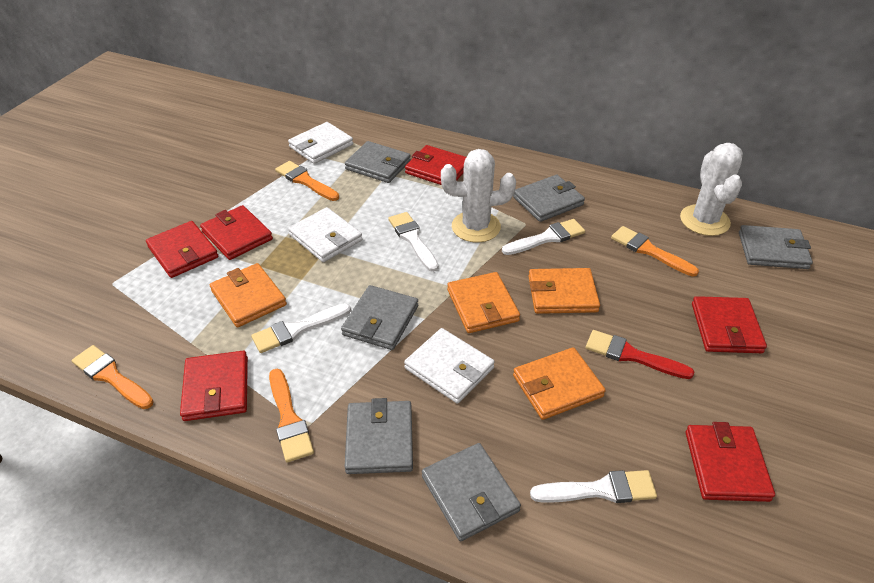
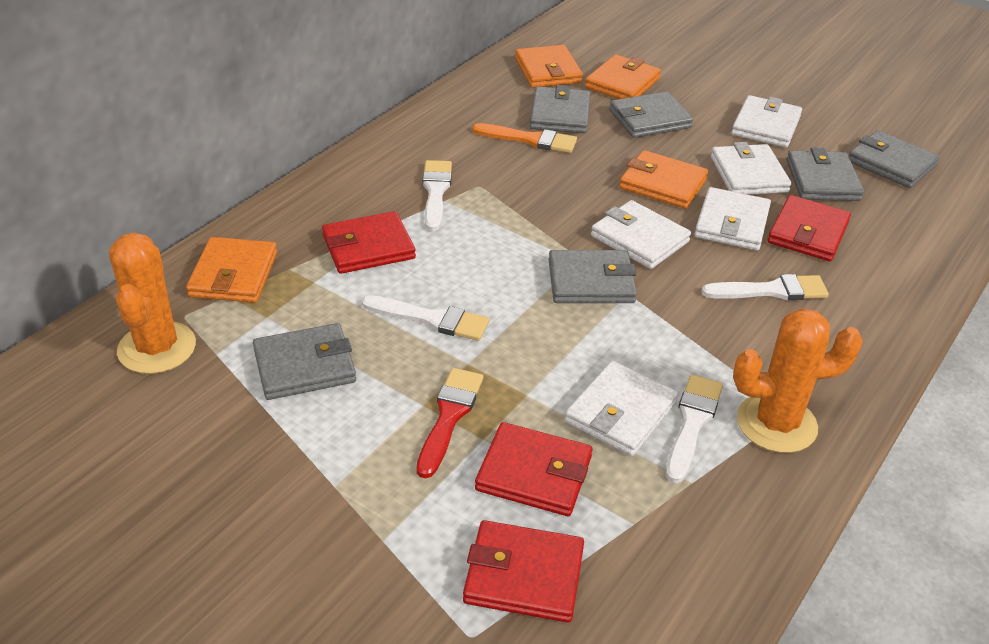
orange brush: [72,345,154,409] [269,369,314,462] [275,161,339,201] [611,226,699,277] = 4 -> [472,123,577,153] = 1
orange cactus: none = 0 -> [109,232,196,374] [733,308,863,453] = 2
red wallet: [146,221,218,278] [180,351,248,421] [200,205,273,260] [405,145,467,185] [685,422,775,502] [692,296,767,353] = 6 -> [322,211,416,274] [463,520,584,623] [475,422,593,516] [767,195,851,261] = 4
white cactus: [441,149,516,243] [680,143,743,236] = 2 -> none = 0
white wallet: [288,122,353,164] [288,207,362,262] [404,328,495,404] = 3 -> [564,360,678,456] [591,200,691,269] [694,187,771,251] [711,142,791,195] [731,95,802,148] = 5

